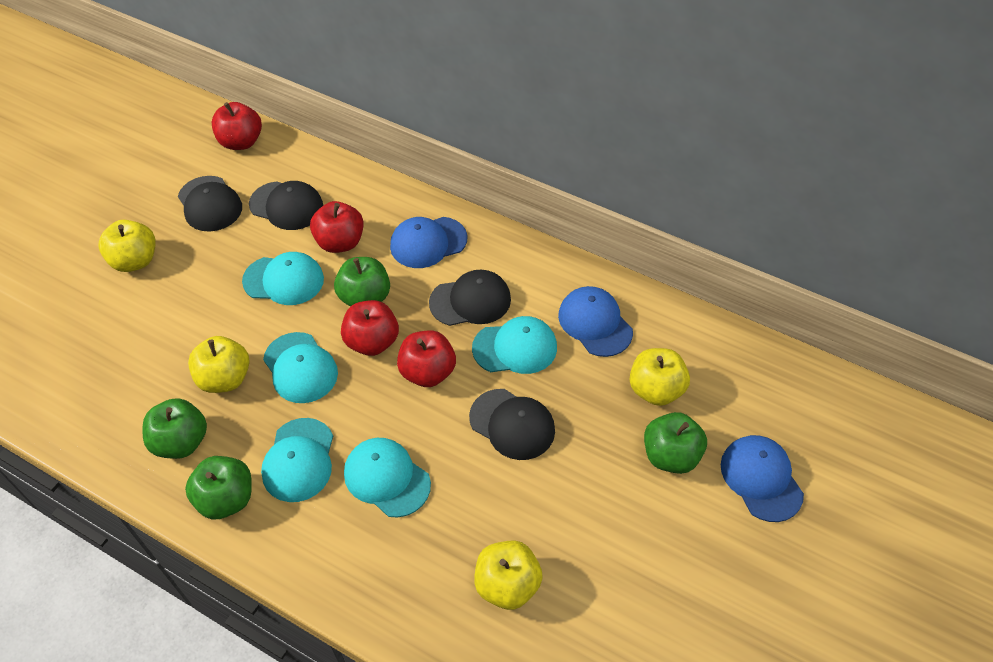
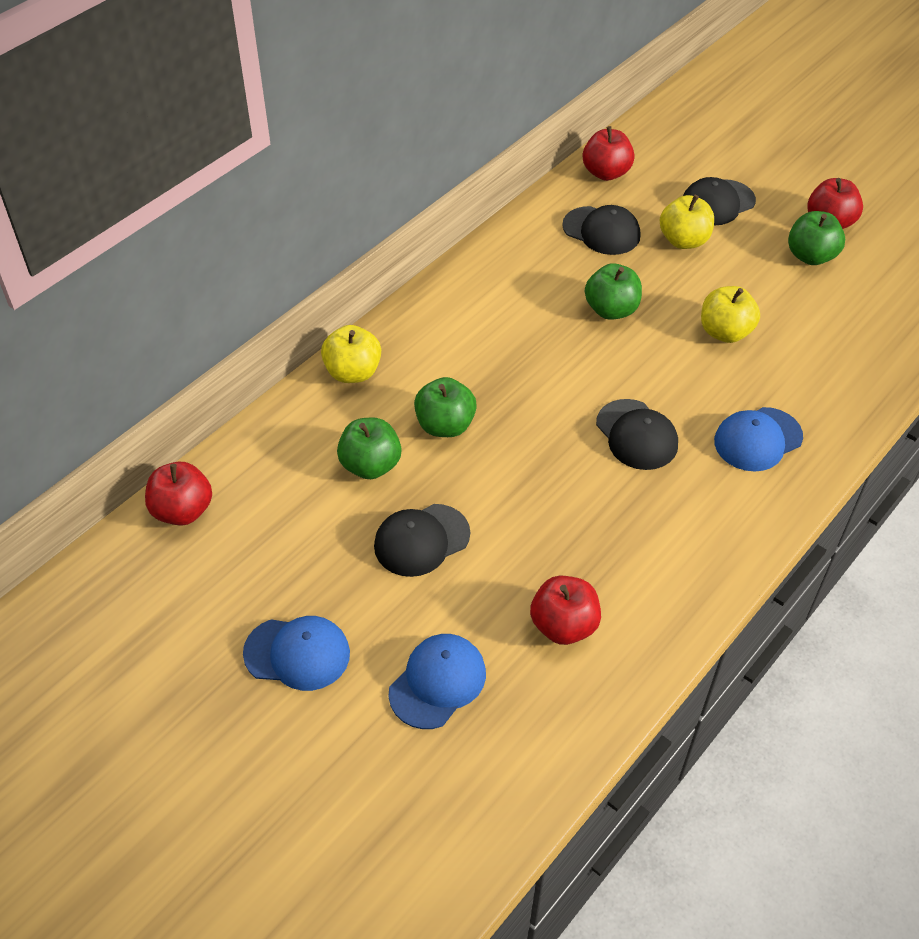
turquoise cap: [242,252,324,305] [261,418,333,502] [263,332,338,403] [344,438,431,518] [472,316,557,374] = 5 -> none = 0
yellow apple: [99,220,156,272] [188,336,249,393] [474,540,543,610] [629,348,690,406] = 4 -> [321,325,381,383] [660,195,714,249] [701,286,760,343] = 3

